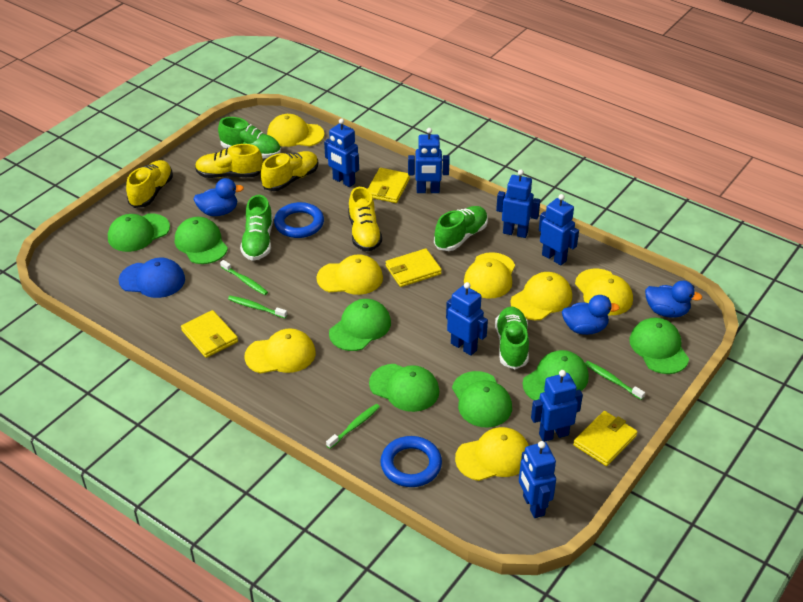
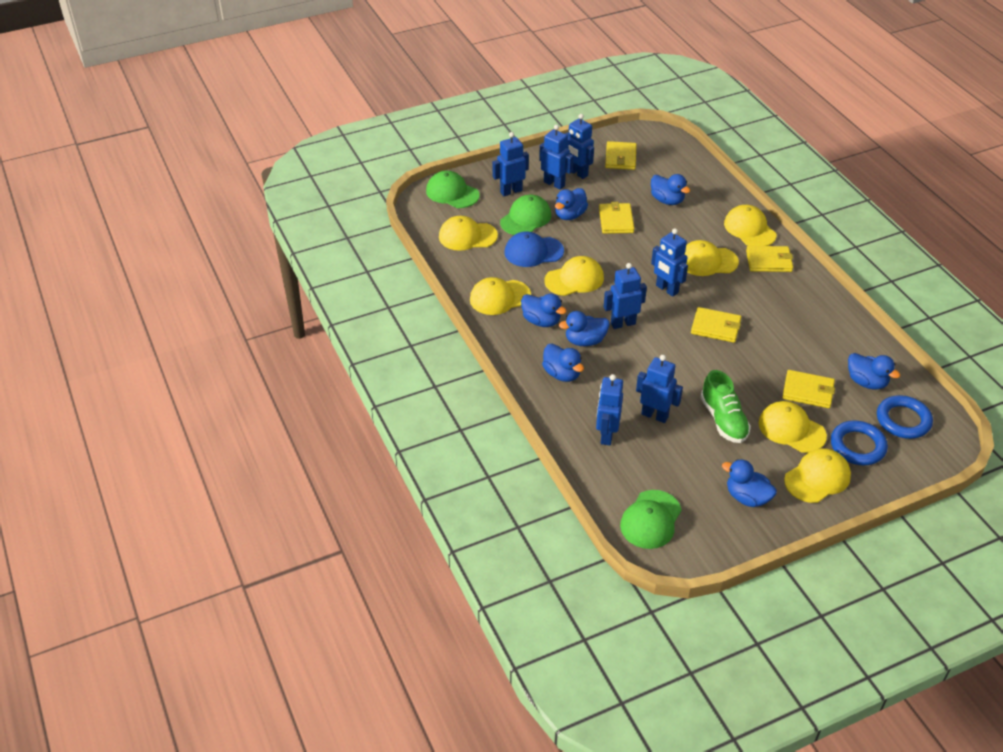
blue duck: [193,178,244,216] [562,295,620,335] [645,281,702,318] = 3 -> [521,294,567,327] [542,344,584,382] [555,188,588,220] [559,311,609,346] [651,174,690,205] [722,459,777,507] [848,353,900,390] = 7
green cap: [108,214,170,252] [175,217,228,264] [329,299,391,351] [369,364,439,412] [452,371,512,428] [523,350,589,400] [630,318,689,374] = 7 -> [426,171,480,208] [500,195,551,235] [620,490,682,549] = 3
green shoe: [218,117,281,158] [240,195,273,261] [434,206,488,251] [495,306,529,369] = 4 -> [700,370,751,443] = 1
green toothbrush: [220,260,268,295] [228,296,287,318] [326,404,380,449] [585,361,645,400] = 4 -> none = 0
yellow shoe: [126,160,173,208] [195,144,263,178] [261,151,318,191] [348,187,382,252] = 4 -> none = 0
yellow wallet: [181,310,238,358] [368,168,410,203] [386,248,442,287] [573,411,637,466] = 4 -> [599,202,634,234] [605,141,637,170] [691,307,741,343] [746,246,793,272] [782,370,835,408] = 5

